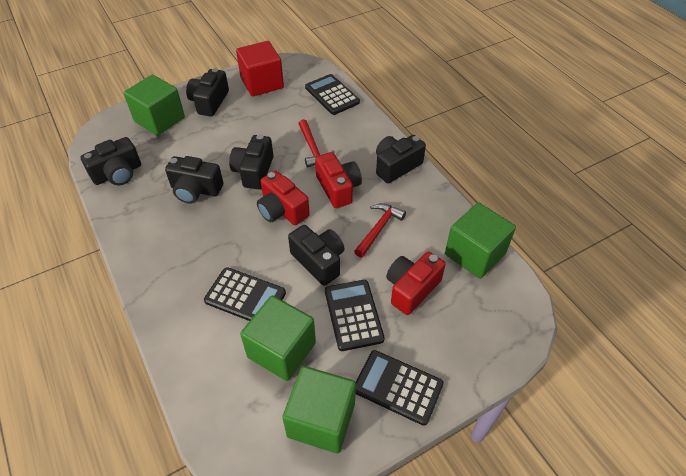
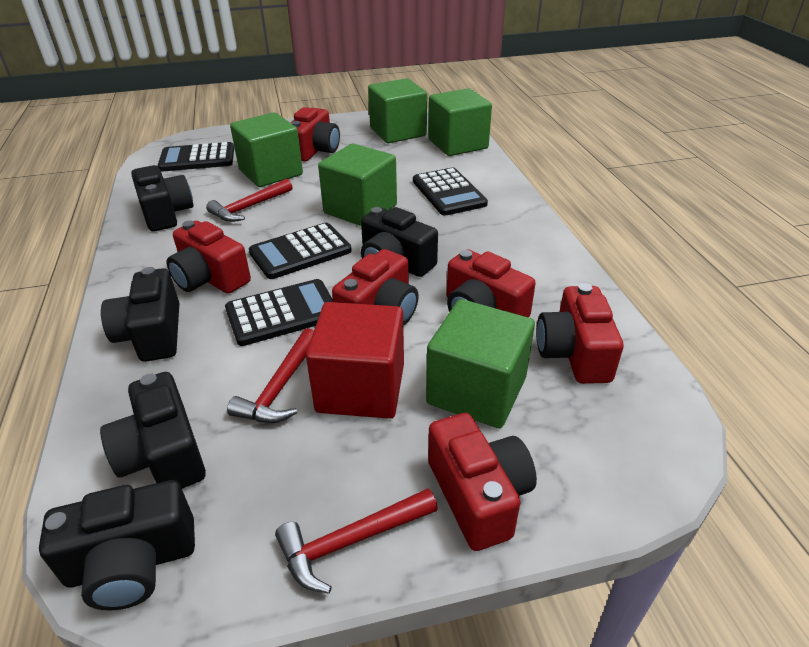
black camera: [81,137,141,185] [165,156,223,204] [186,68,229,117] [229,134,273,189] [288,225,344,286] [376,135,426,183] = 6 -> [39,480,195,611] [100,372,206,488] [101,267,179,362] [131,165,193,232] [361,207,438,277] = 5
green cube: [124,75,185,136] [240,295,316,381] [282,366,356,453] [445,202,516,279] = 4 -> [230,112,303,187] [318,144,397,226] [368,78,427,143] [426,299,535,428] [429,88,492,156] = 5
red camera: [257,170,310,225] [315,152,362,208] [386,252,446,315] = 3 -> [167,221,251,294] [290,107,340,162] [332,249,419,325] [428,413,537,551] [447,249,536,318] [537,283,623,384] = 6
red hammer: [299,119,335,167] [354,203,406,258] = 2 -> [206,178,292,222] [227,328,314,423] [275,488,438,594] = 3

